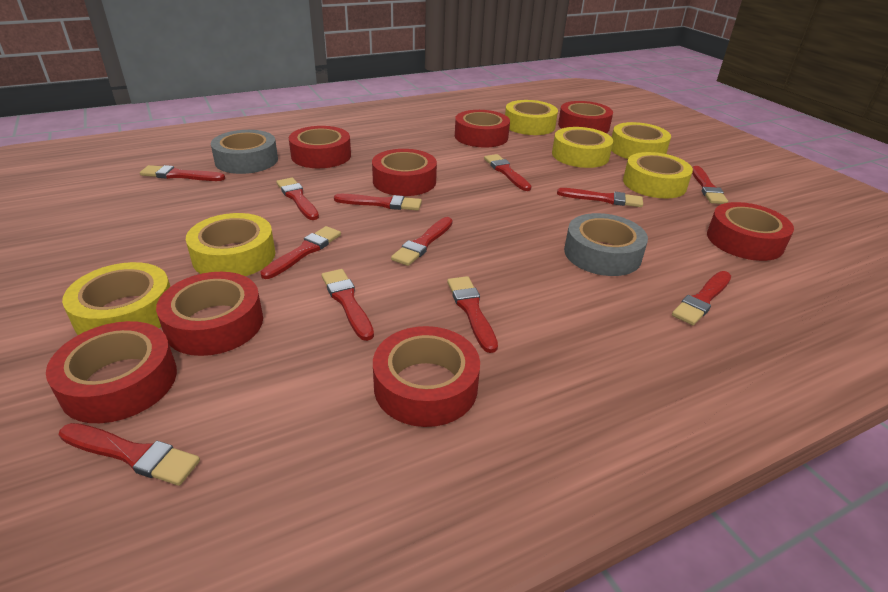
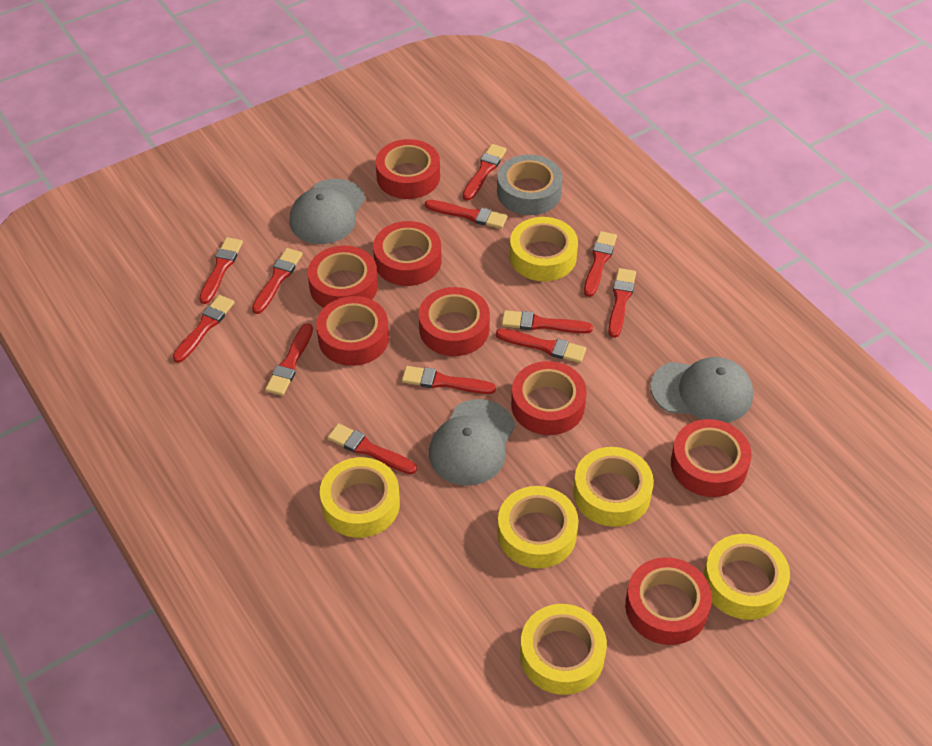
grey cap: none = 0 -> [289,179,365,244] [429,399,515,485] [650,357,753,423] = 3
grey tape: [211,130,278,174] [564,213,648,276] = 2 -> [497,154,563,215] = 1

